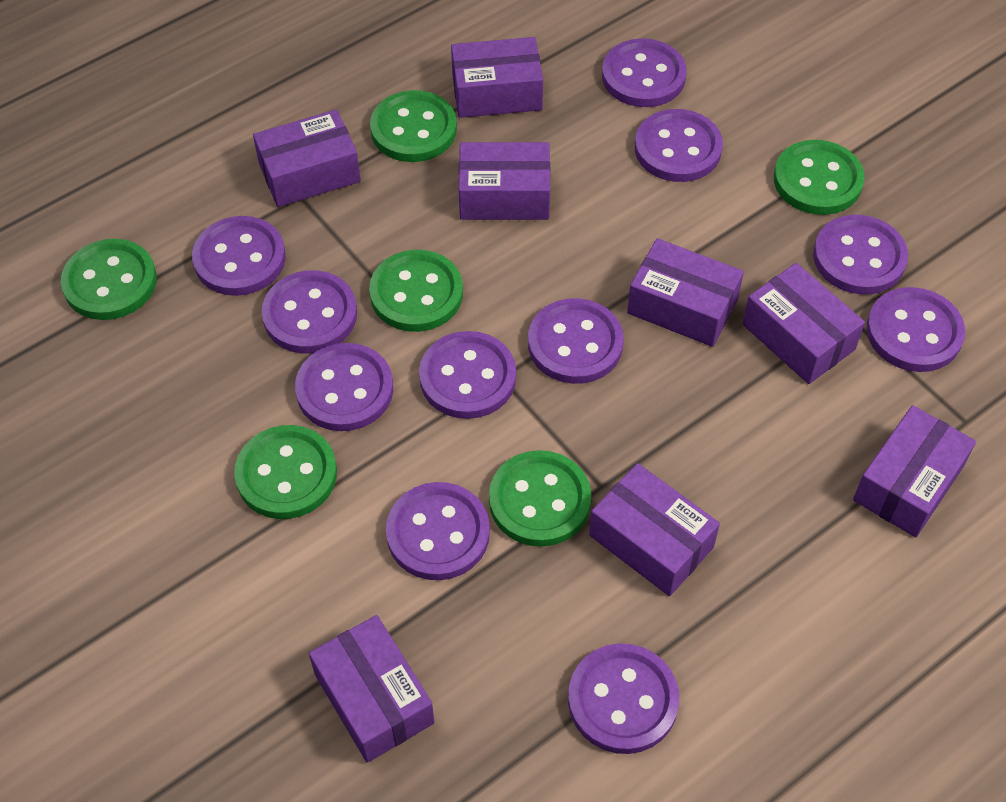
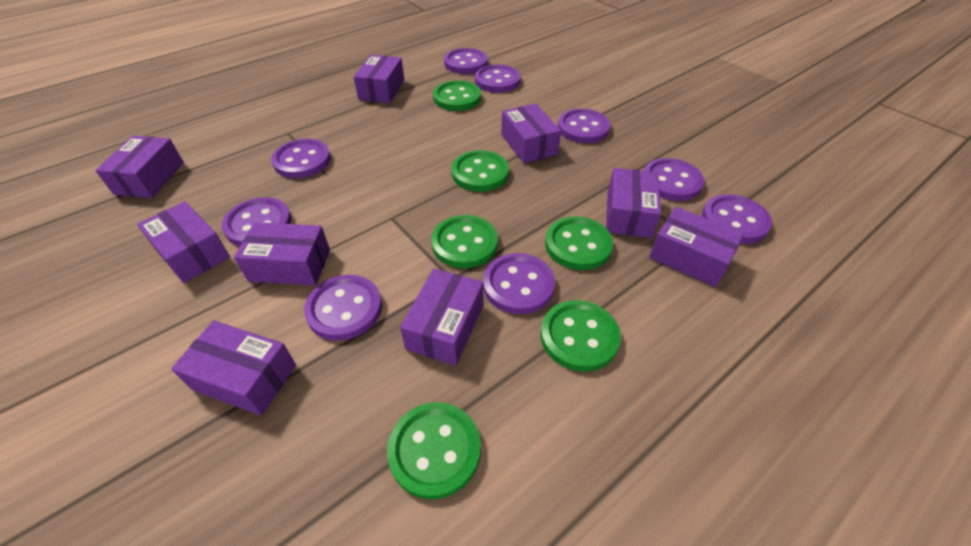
purple box: [253,110,361,207] [309,615,435,763] [451,37,543,118] [459,142,550,220] [589,463,720,596] [627,238,744,347] [742,263,865,384] [853,405,976,537] = 8 -> [95,136,184,198] [137,201,230,283] [171,320,296,415] [234,222,330,286] [353,55,404,103] [400,269,483,366] [501,103,561,163] [606,168,661,238] [649,207,744,287] = 9
purple button: [192,216,286,296] [262,270,357,354] [295,343,393,431] [386,482,490,580] [419,331,516,419] [528,298,624,384] [568,643,679,754] [602,38,687,107] [635,109,723,182] [813,215,908,295] [866,287,965,372] = 11 -> [222,197,291,246] [271,139,331,178] [304,275,382,341] [444,48,488,74] [475,65,521,93] [483,253,555,314] [558,109,611,143] [644,158,704,201] [702,194,772,244] = 9

